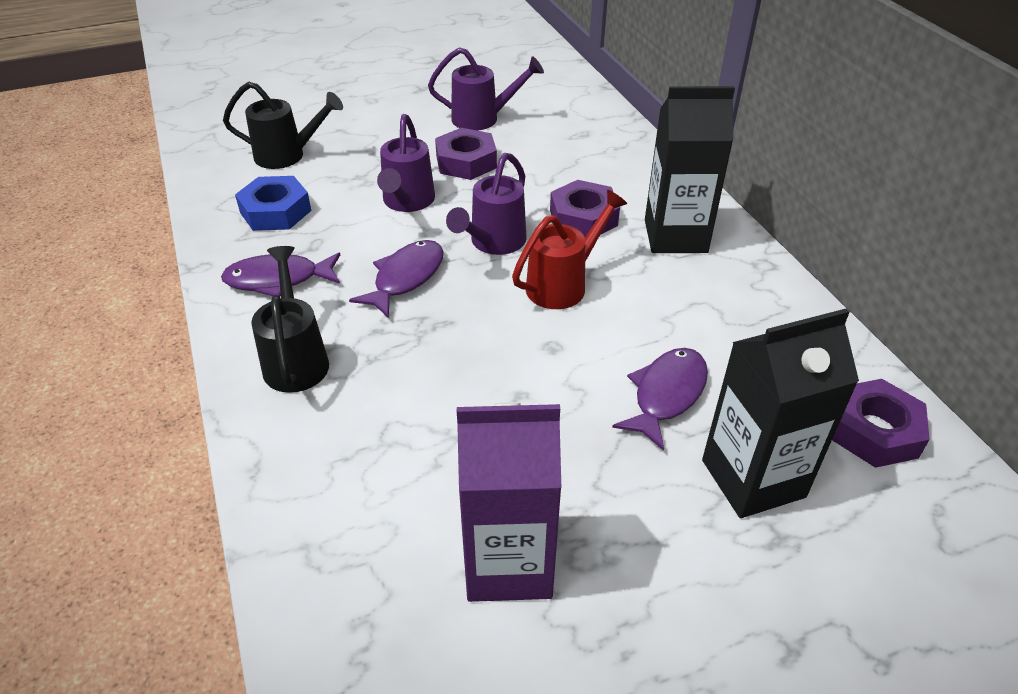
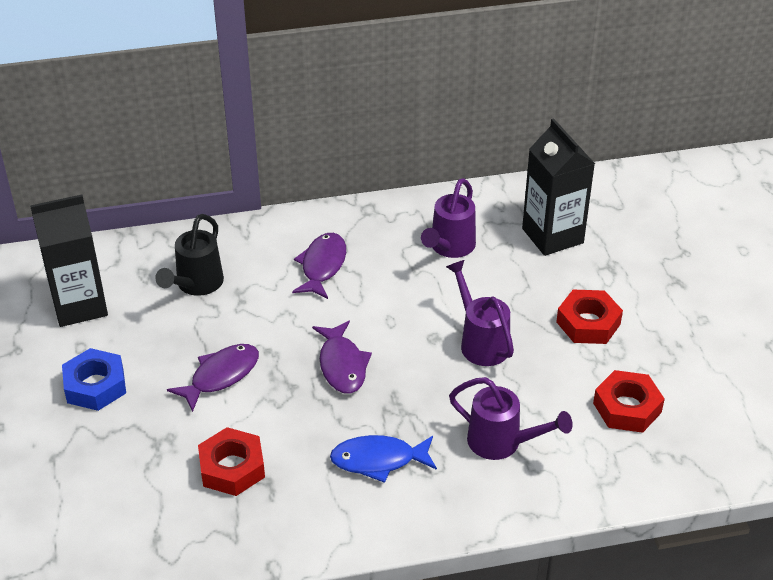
black watering can: [223,82,343,169] [251,246,329,393] = 2 -> [155,214,224,296] = 1
blue fish: none = 0 -> [330,435,437,483] = 1
purple carton: [457,402,561,602] = 1 -> none = 0
purple nut: [435,128,497,180] [550,180,620,237] [832,379,930,468] = 3 -> none = 0
red nut: none = 0 -> [198,427,265,496] [556,290,623,344] [593,370,665,433] = 3
red watering can: [512,190,628,309] = 1 -> none = 0

